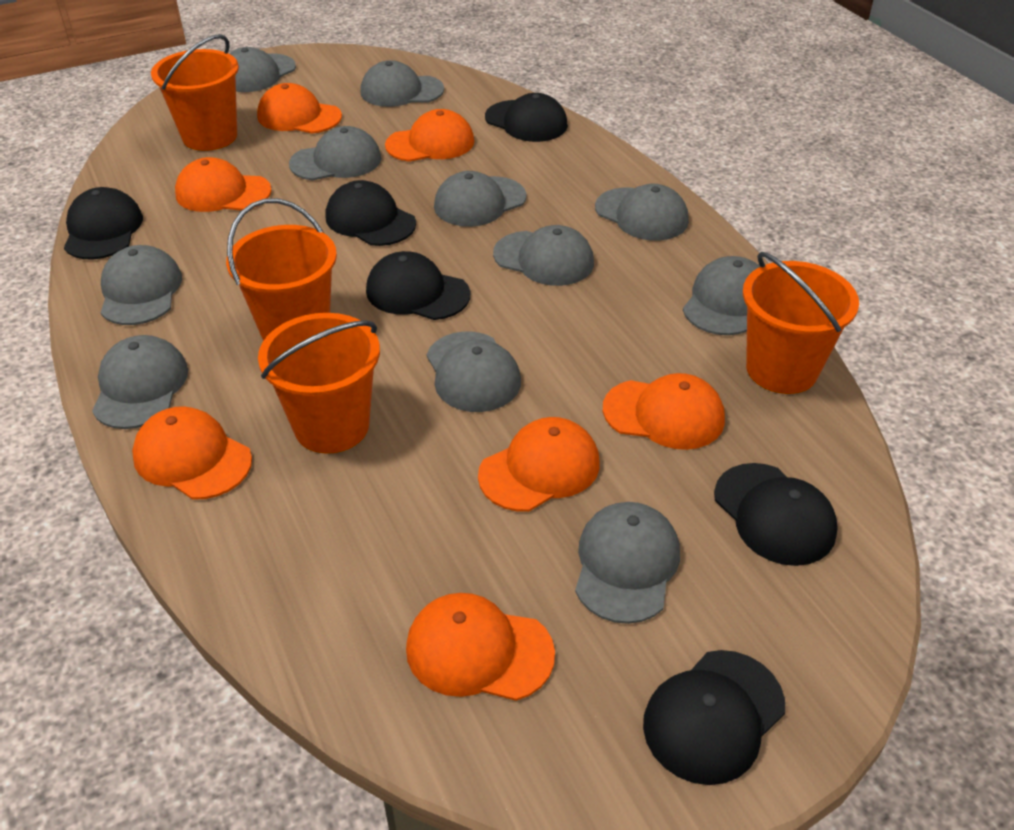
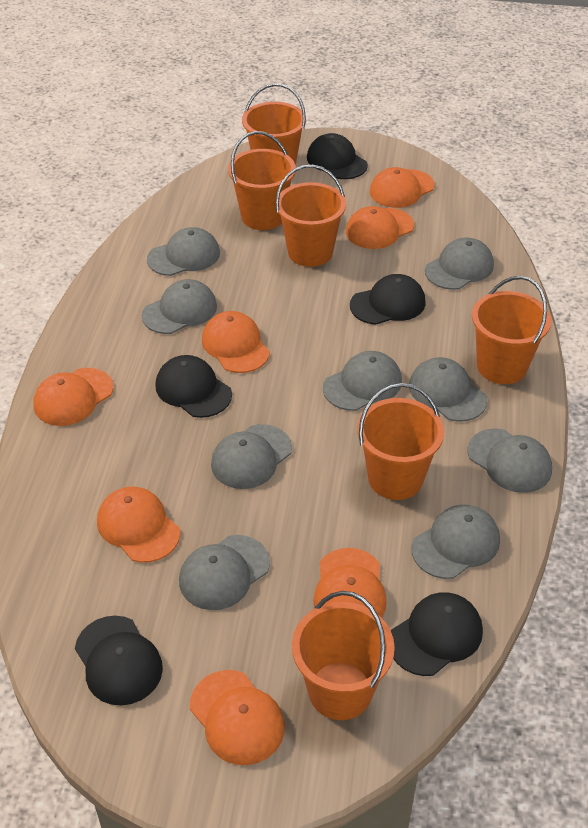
black cap: [64,187,143,259] [325,180,416,246] [366,251,470,320] [485,93,568,142] [643,650,785,785] [714,463,838,566] = 6 -> [75,616,163,706] [155,355,232,418] [307,133,368,179] [350,274,426,325] [391,592,483,676] = 5
grey cap: [92,335,188,429] [101,245,182,325] [229,47,296,92] [289,126,381,180] [360,60,444,107] [426,331,521,412] [434,171,526,227] [493,225,594,286] [575,502,680,624] [595,184,689,241] [683,256,760,335] = 11 -> [142,279,217,334] [147,227,220,276] [179,535,270,610] [211,424,292,489] [323,351,402,411] [409,357,487,421] [411,505,500,579] [425,238,494,290] [468,428,552,493] = 9
orange bucket: [151,34,239,151] [226,198,337,341] [258,313,380,454] [743,252,859,394] = 4 -> [228,131,296,230] [242,83,306,165] [276,165,346,267] [292,591,395,720] [357,383,444,500] [472,276,551,384] = 6

